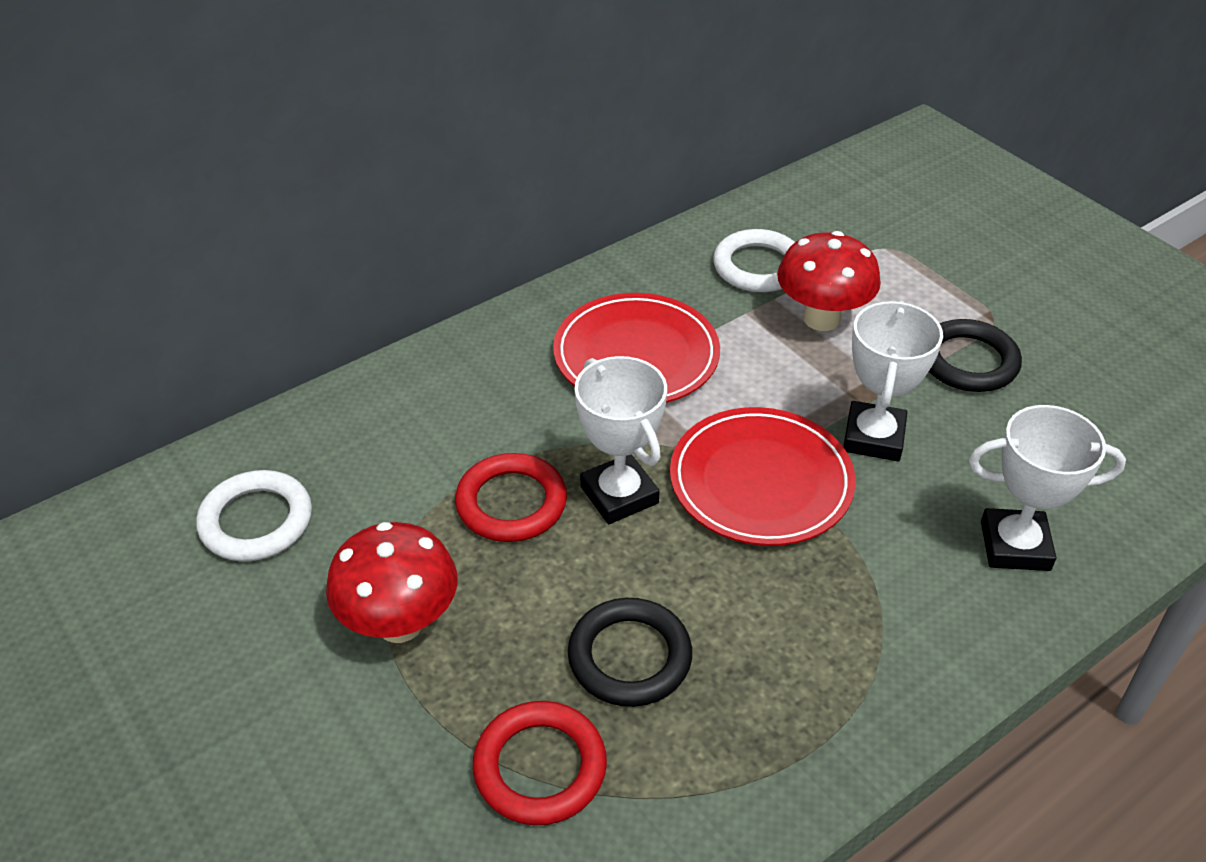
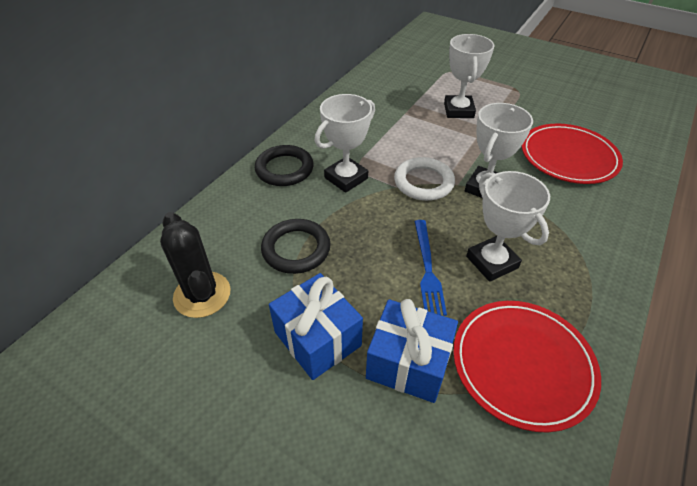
black cactus: none = 0 -> [160,212,230,318] = 1
blue fork: none = 0 -> [414,220,447,316] = 1
blue gift: none = 0 -> [269,273,363,380] [366,299,458,403] = 2
red mushroom: [326,522,457,643] [777,231,881,331] = 2 -> none = 0
red ring: [455,453,567,542] [473,701,607,825] = 2 -> none = 0
white ring: [196,470,312,561] [713,229,795,292] = 2 -> [394,157,455,201] = 1
white trophy: [575,356,667,524] [843,300,943,461] [969,405,1126,571] = 3 -> [315,94,375,193] [444,34,494,118] [465,103,533,198] [466,171,550,282] = 4

